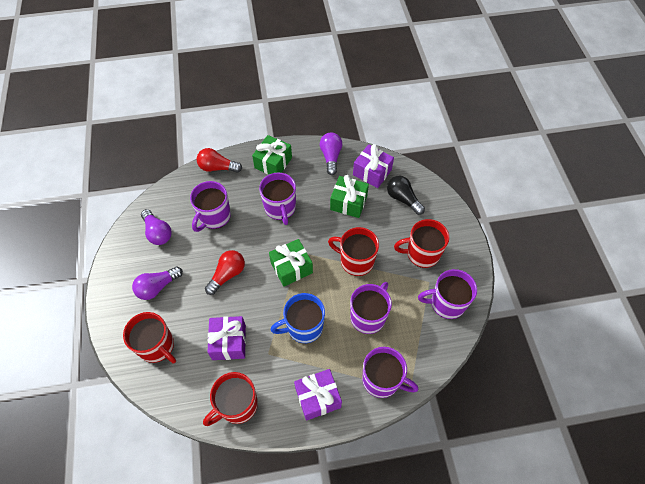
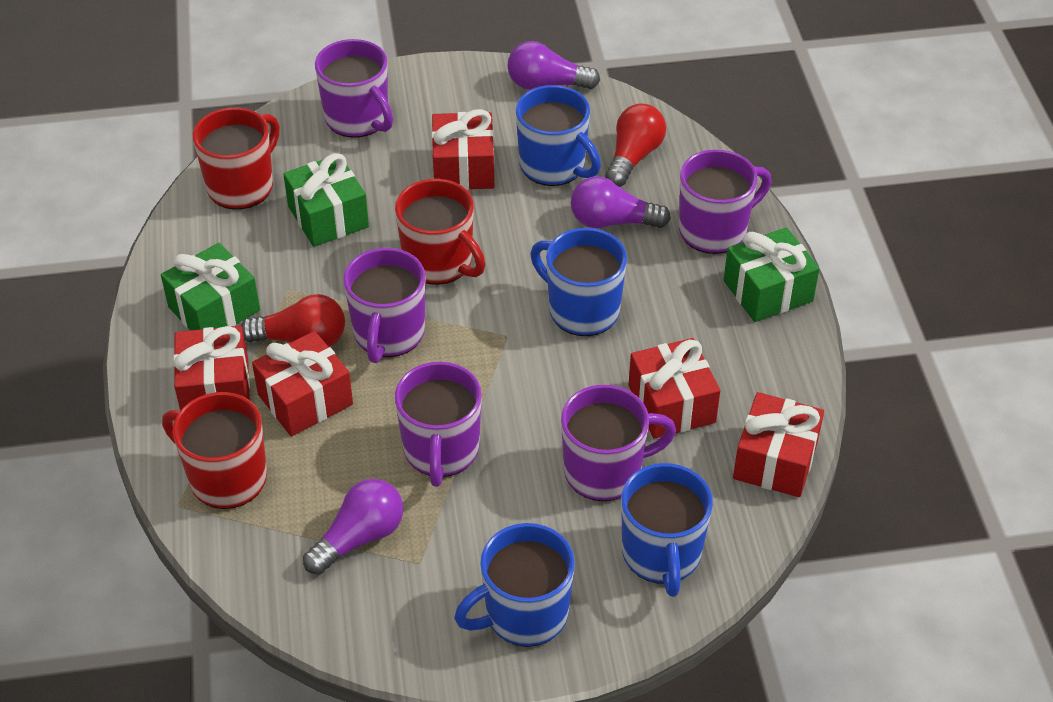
black light bulb: [387,176,425,215] = 1 -> none = 0
blue mug: [270,293,325,343] = 1 -> [454,523,575,647] [516,85,601,186] [530,228,627,336] [621,463,713,597] = 4
purple gift: [207,316,246,360] [294,369,342,421] [353,144,394,188] = 3 -> none = 0
red gift: none = 0 -> [173,326,250,410] [252,331,353,436] [432,109,494,190] [629,338,720,439] [733,392,824,497] = 5
red mug: [123,312,176,364] [203,372,258,426] [328,227,379,276] [394,219,449,268] = 4 -> [162,392,267,509] [193,107,280,210] [395,179,485,285] = 3

